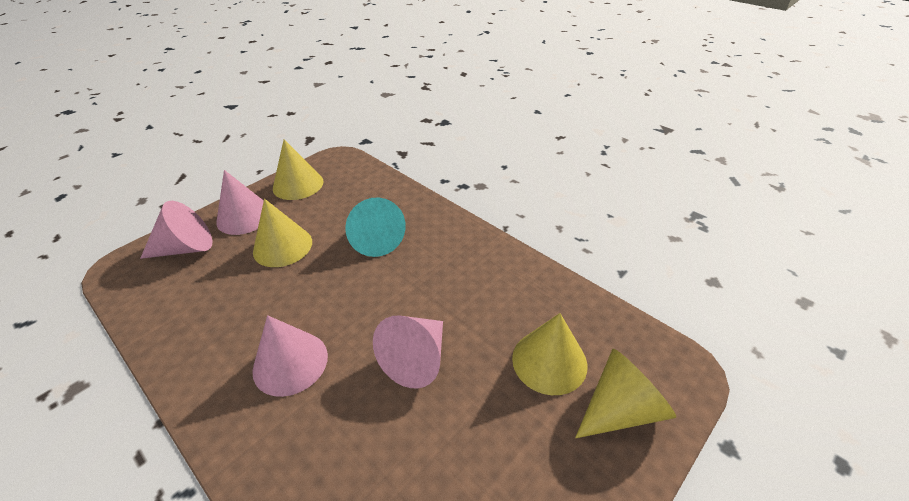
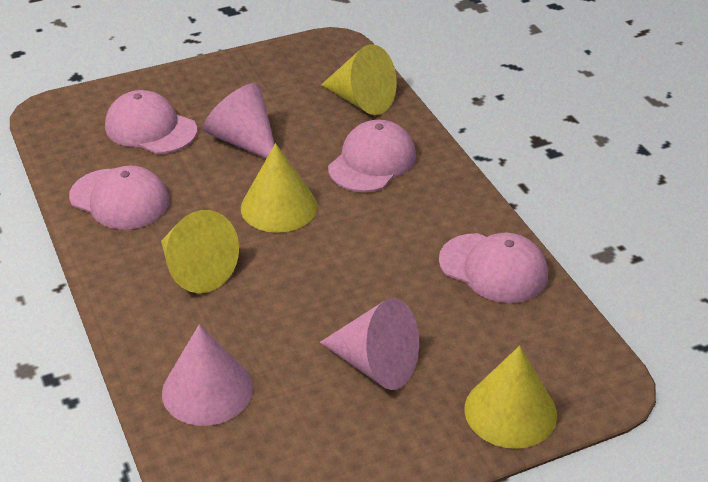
pink cap: none = 0 -> [69,166,169,230] [105,90,197,154] [328,120,416,192] [439,232,548,303] = 4
pink cone: [140,201,212,259] [216,170,264,235] [252,315,328,397] [373,315,443,389] = 4 -> [162,324,253,426] [203,83,275,159] [320,298,419,390] = 3
turquoise cone: [345,197,406,257] = 1 -> none = 0

